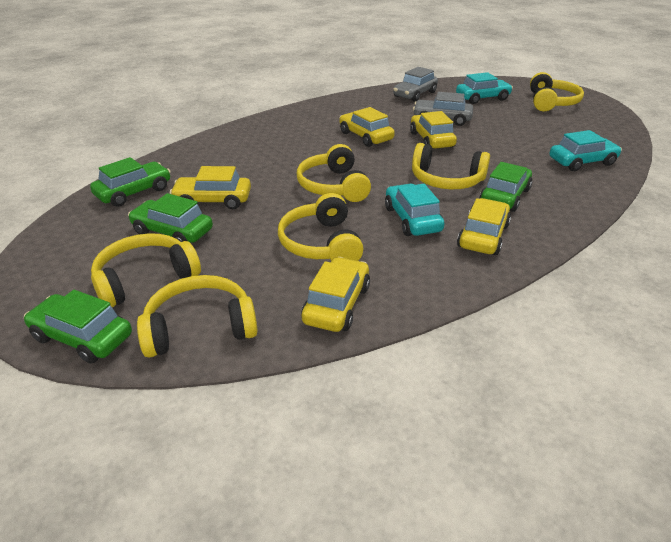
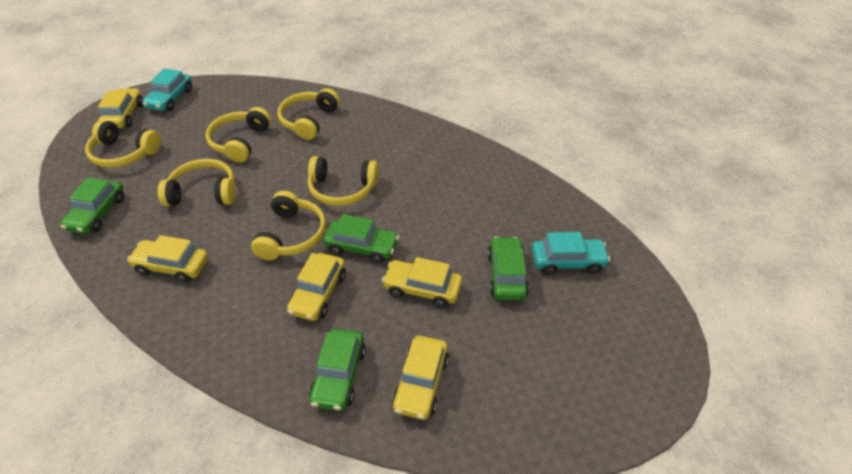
grey car: [393,67,438,102] [413,92,473,126] = 2 -> none = 0
turquoise car: [385,184,445,236] [456,72,513,104] [550,130,622,171] = 3 -> [143,68,192,111] [532,232,610,275] = 2

